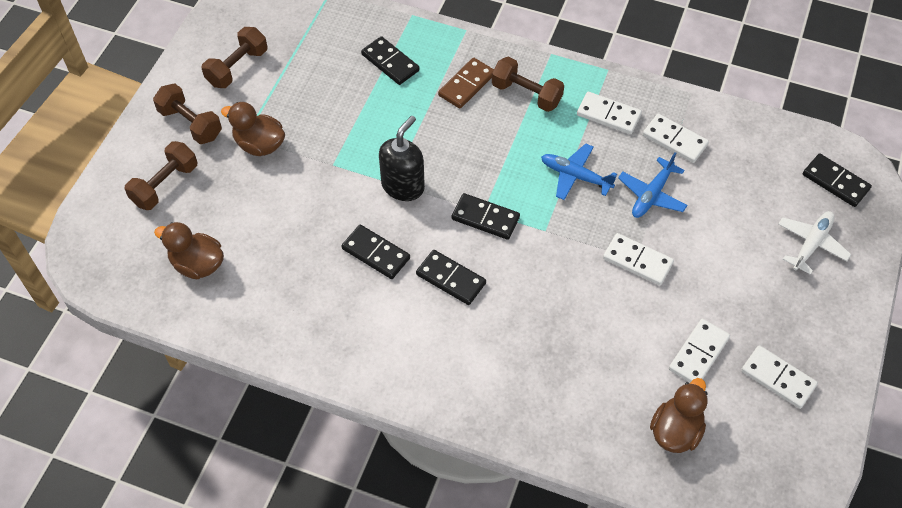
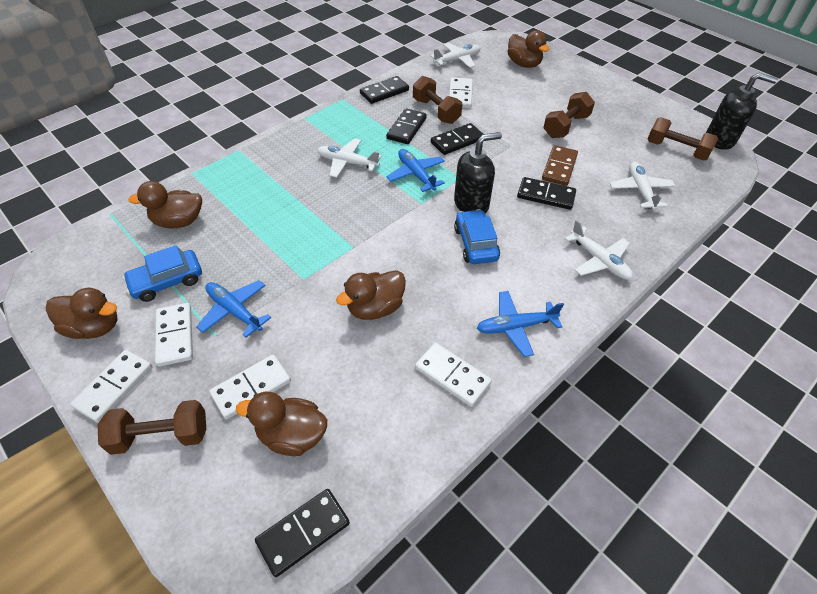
black soap dispenser: [379,116,425,201] = 1 -> [454,132,502,213] [706,72,778,150] = 2
blue car: none = 0 -> [123,245,202,302] [454,209,500,264] = 2
blue plane: [541,144,617,200] [618,152,688,218] = 2 -> [196,280,271,338] [386,149,445,192] [477,291,564,357] = 3
brown duck: [154,222,224,279] [221,102,285,156] [650,378,708,453] = 3 -> [46,288,118,339] [128,181,202,228] [236,392,327,456] [336,270,406,320] [508,30,550,68] = 5
white plane: [778,211,852,275] = 1 -> [317,138,381,178] [430,42,480,68] [564,220,633,280] [610,162,675,211] = 4

